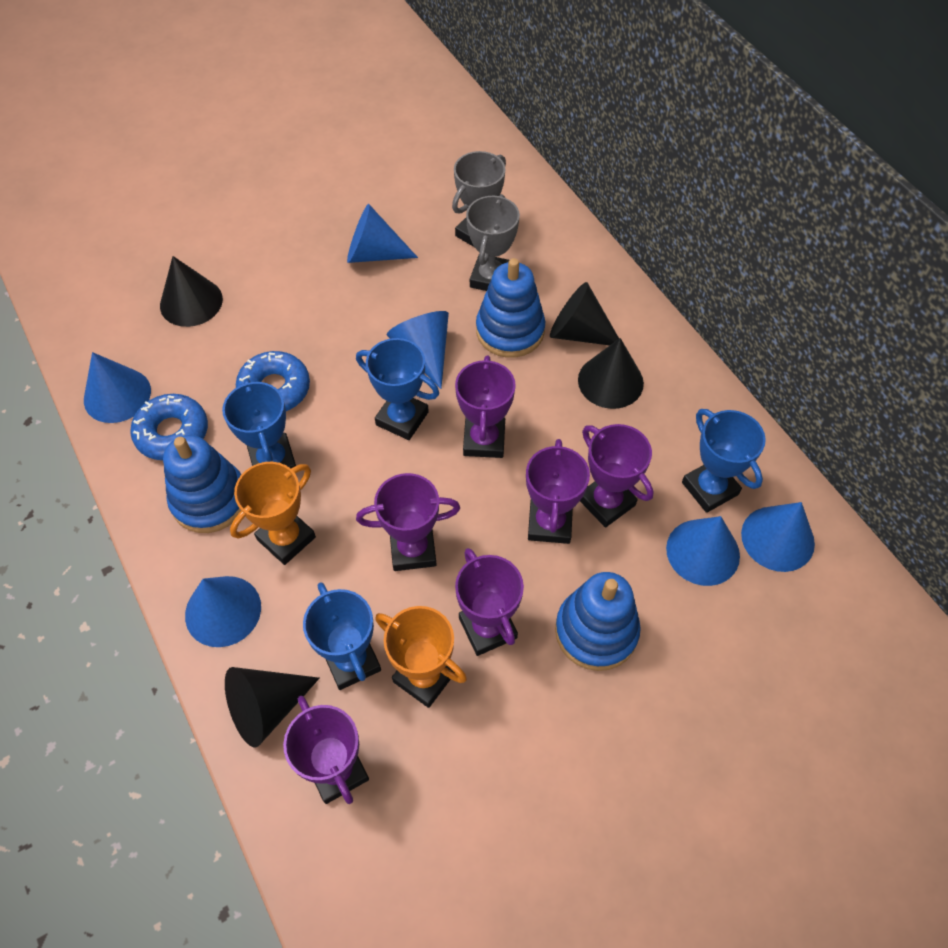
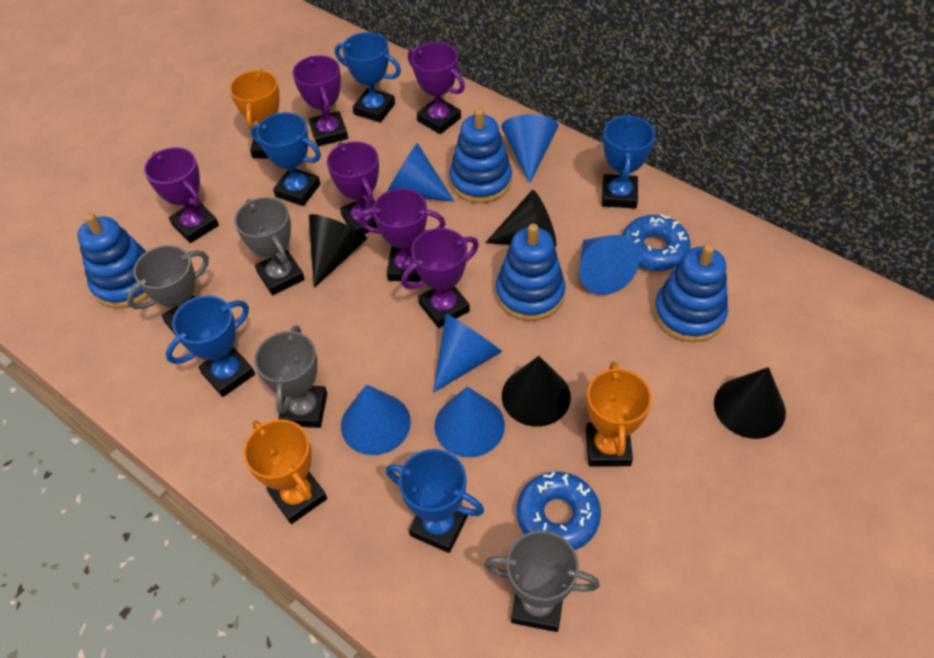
blue stacking toy: [163,435,241,533] [476,258,545,358] [555,572,641,671] = 3 -> [77,213,149,308] [449,108,512,203] [496,224,565,321] [654,244,728,342] = 4
blue trophy: [222,378,296,468] [303,582,381,690] [356,338,439,440] [682,409,766,513] = 4 -> [166,296,255,397] [251,112,321,206] [335,32,401,123] [386,449,484,553] [602,114,655,209] = 5
grey trophy: [452,151,506,247] [466,194,520,291] = 2 -> [126,245,209,335] [234,197,305,295] [254,325,327,428] [484,530,600,632] = 4
orange trophy: [230,462,316,565] [375,606,467,708] = 2 -> [229,69,279,159] [243,419,327,524] [586,362,652,467] = 3

